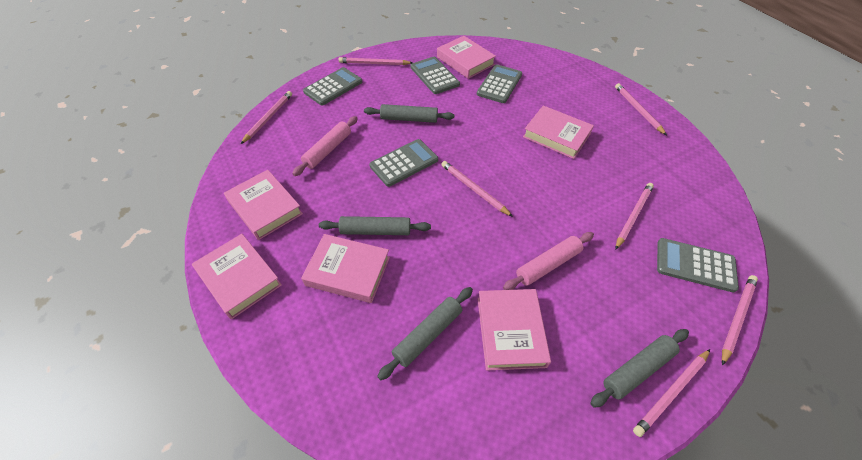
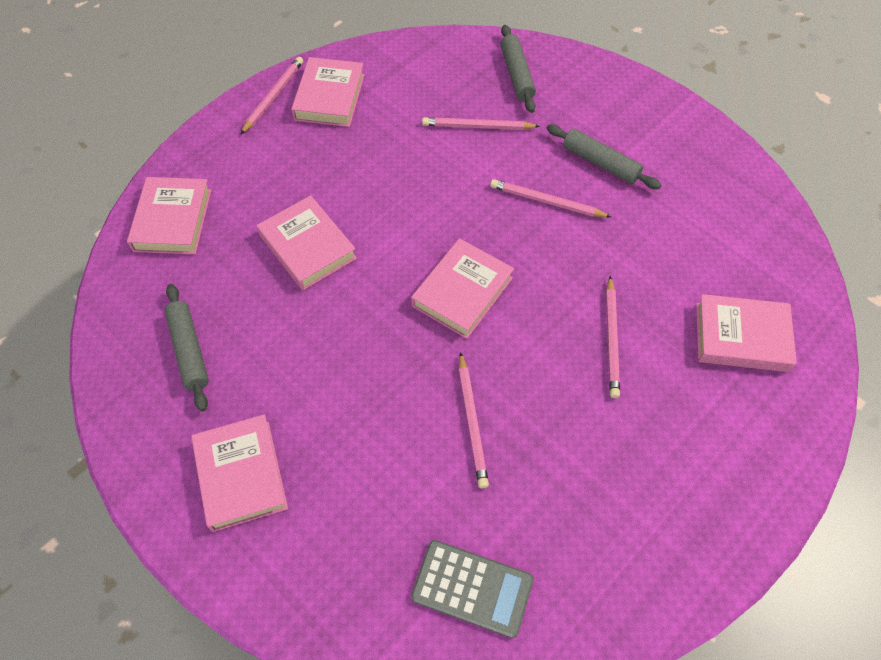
grey calculator: [303,67,362,106] [369,139,438,187] [410,57,460,94] [477,64,522,103] [657,238,739,293] = 5 -> [411,540,534,638] = 1
grey rolling pin: [319,216,431,235] [364,104,454,123] [377,287,473,380] [590,329,689,408] = 4 -> [164,284,209,411] [501,25,536,113] [547,124,661,189] = 3
pink pencil: [241,91,292,144] [339,57,412,65] [441,161,513,217] [615,83,667,135] [615,183,654,250] [633,349,710,437] [722,275,758,366] = 7 -> [240,57,303,135] [422,117,540,130] [459,352,489,488] [490,179,611,218] [606,276,620,398] = 5
pink rolling pin: [292,116,358,176] [503,232,594,290] = 2 -> none = 0

